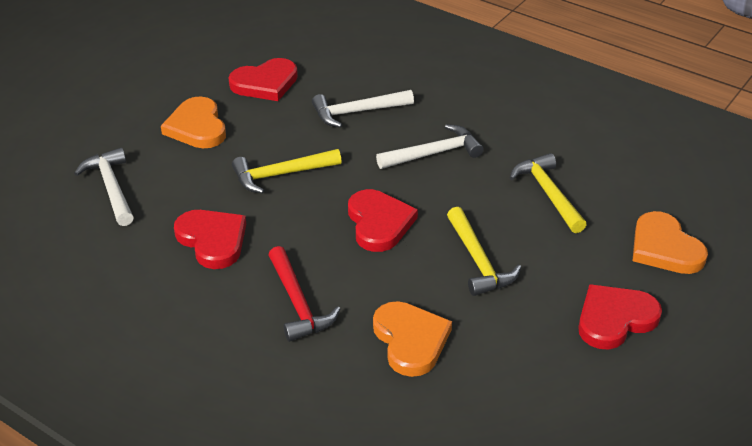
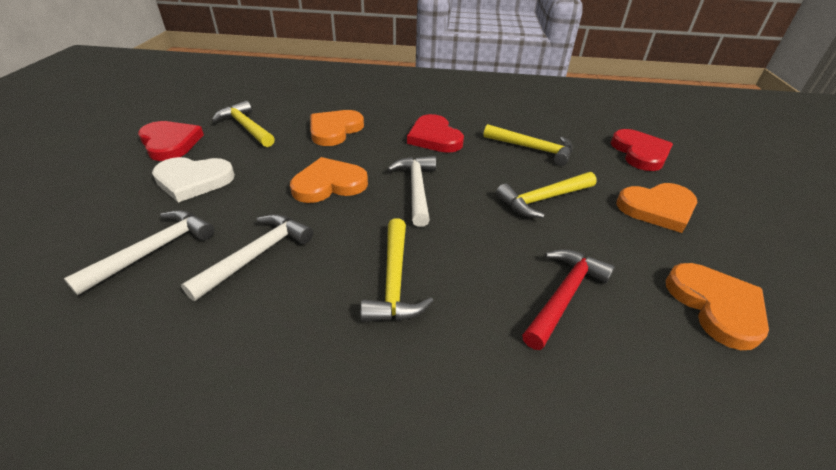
orange heart: [161,96,226,148] [373,301,452,377] [632,211,708,274] = 3 -> [290,157,368,203] [311,110,364,146] [616,183,697,233] [666,263,769,350] = 4
red heart: [174,210,246,269] [228,58,298,101] [348,189,418,252] [578,284,662,350] = 4 -> [138,121,204,161] [407,114,464,153] [611,129,673,171] = 3
white heart: none = 0 -> [152,157,235,203] = 1
yellow hammer: [232,149,342,194] [447,207,521,296] [510,153,587,233] = 3 -> [212,101,275,147] [360,218,433,322] [483,124,573,166] [496,172,597,218] = 4

